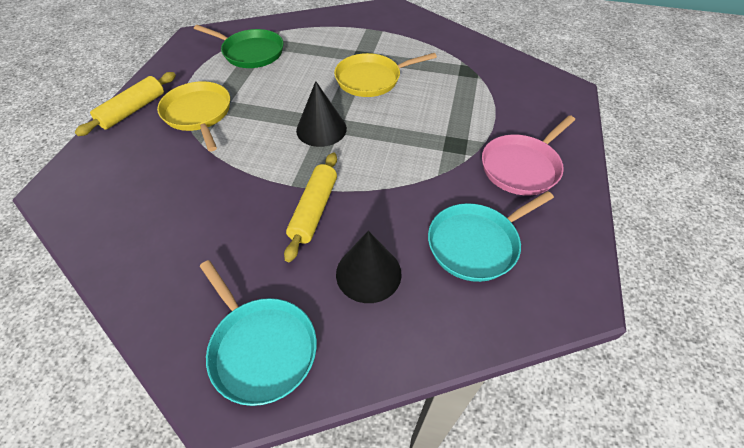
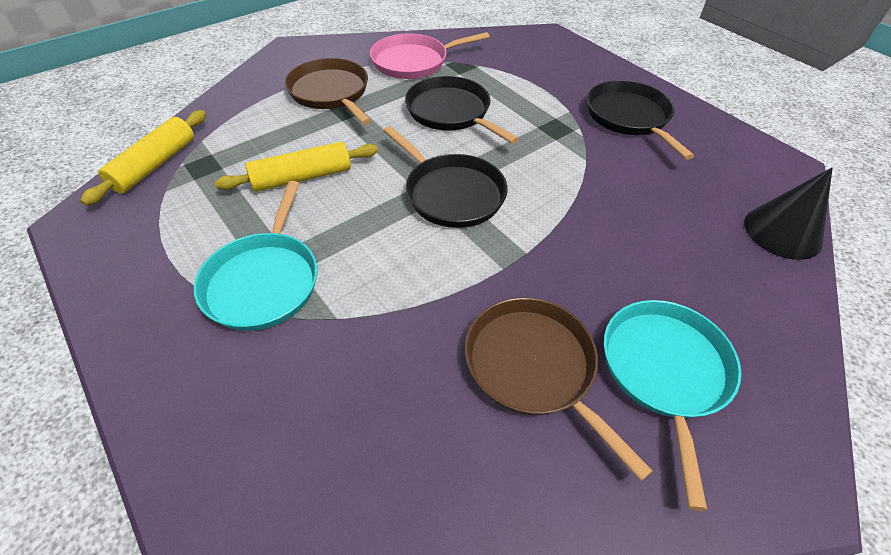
black cone: [296,81,347,147] [336,231,402,303] = 2 -> [744,168,833,260] = 1
black pan: none = 0 -> [383,126,508,228] [405,76,519,144] [587,80,694,160] = 3
brown pan: none = 0 -> [285,58,371,125] [465,297,653,481] = 2
green pan: [194,25,284,68] = 1 -> none = 0
yellow pan: [157,81,230,151] [334,53,437,97] = 2 -> none = 0

